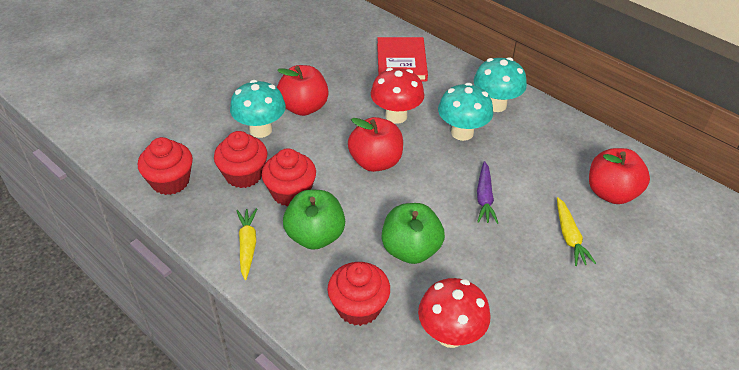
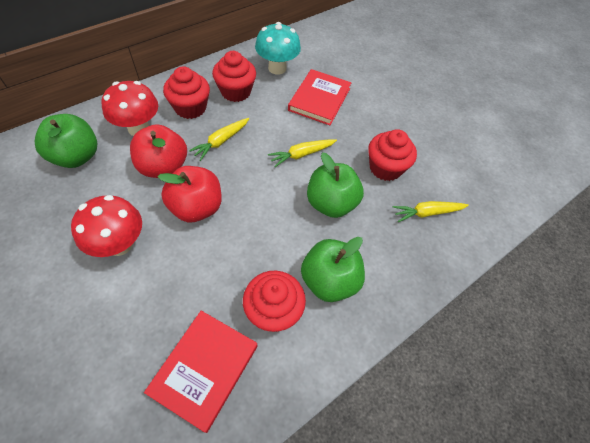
green apple: [283,190,345,250] [382,203,445,264] = 2 -> [35,114,97,168] [301,237,365,302] [307,152,364,218] = 3
purple carrot: [477,161,498,224] = 1 -> none = 0
red apple: [277,65,329,116] [348,117,403,172] [589,148,650,204] = 3 -> [130,124,187,178] [158,166,222,223] = 2
red book: [377,37,428,81] = 1 -> [144,311,257,433] [288,69,351,125] = 2
turquoise mushroom: [230,80,286,138] [438,83,493,141] [474,57,527,112] = 3 -> [255,22,301,75] = 1
yellow carrot: [236,208,257,280] [557,197,596,266] = 2 -> [189,118,249,161] [268,139,337,167] [392,201,469,222] = 3

